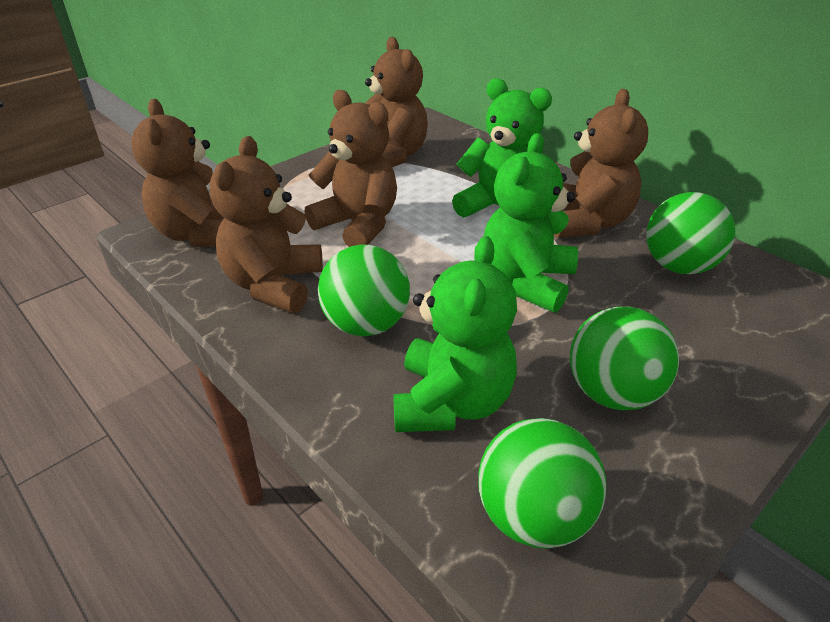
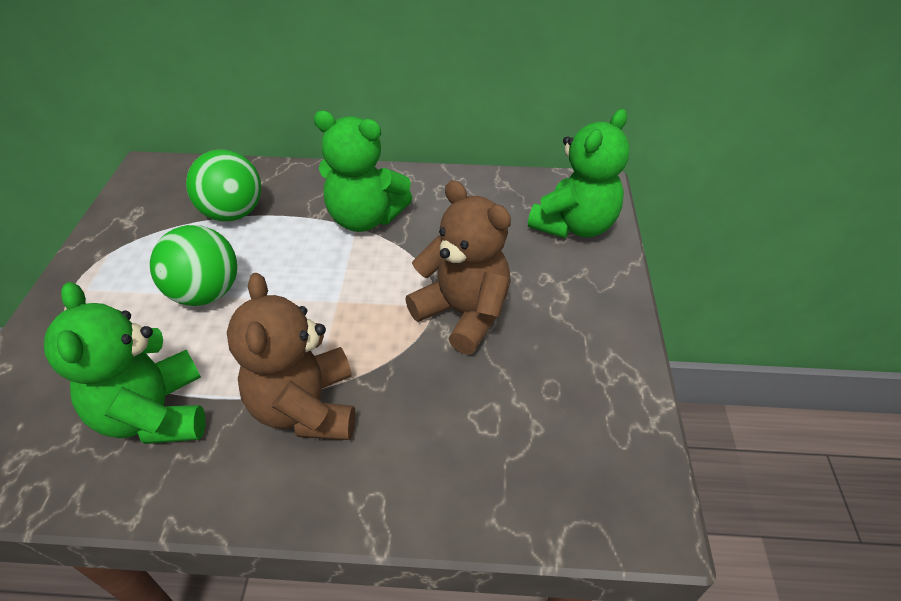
brown teddy bear: [131,99,224,247] [210,136,323,313] [305,90,397,247] [365,37,428,167] [554,89,648,238] = 5 -> [227,273,356,440] [405,180,511,354] = 2
green ball: [318,244,410,336] [478,418,606,549] [570,306,679,410] [646,192,735,274] = 4 -> [150,225,237,306] [186,150,261,222] = 2

